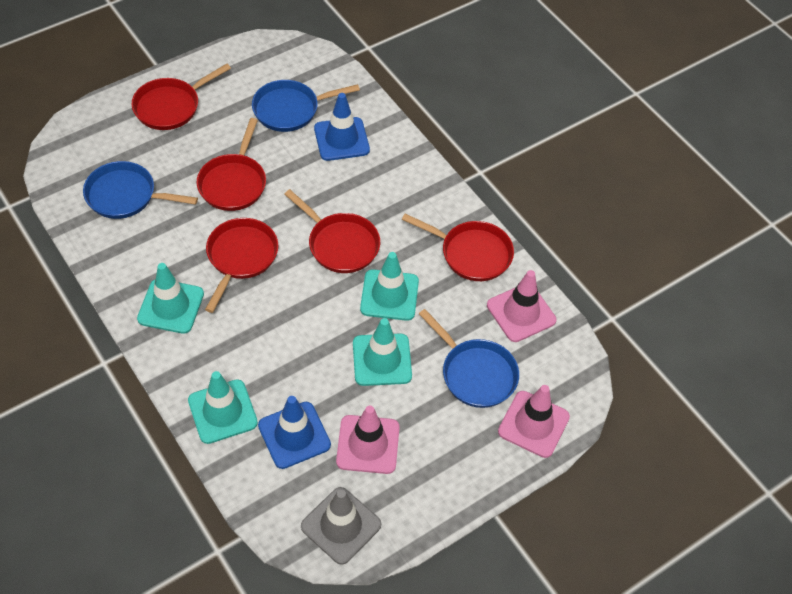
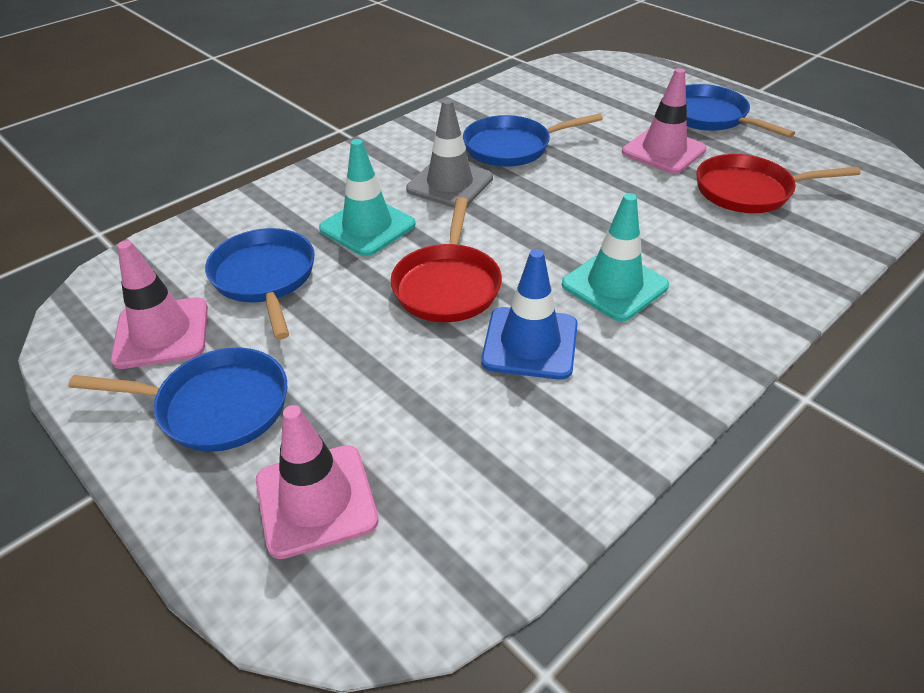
blue pan: [83,161,198,219] [252,80,360,132] [419,309,519,408] = 3 -> [68,348,287,452] [205,228,315,340] [463,113,603,167] [686,84,795,138] = 4
blue traffic cone: [258,396,331,469] [314,93,370,161] = 2 -> [481,249,578,380] = 1
red pan: [131,64,231,130] [197,118,266,211] [205,218,278,313] [284,189,380,273] [402,214,514,281] = 5 -> [391,197,502,322] [696,154,861,213] = 2
turquoise traffic cone: [137,263,204,334] [188,371,258,444] [353,318,412,386] [360,252,419,321] = 4 -> [319,139,416,256] [562,193,669,322] = 2

